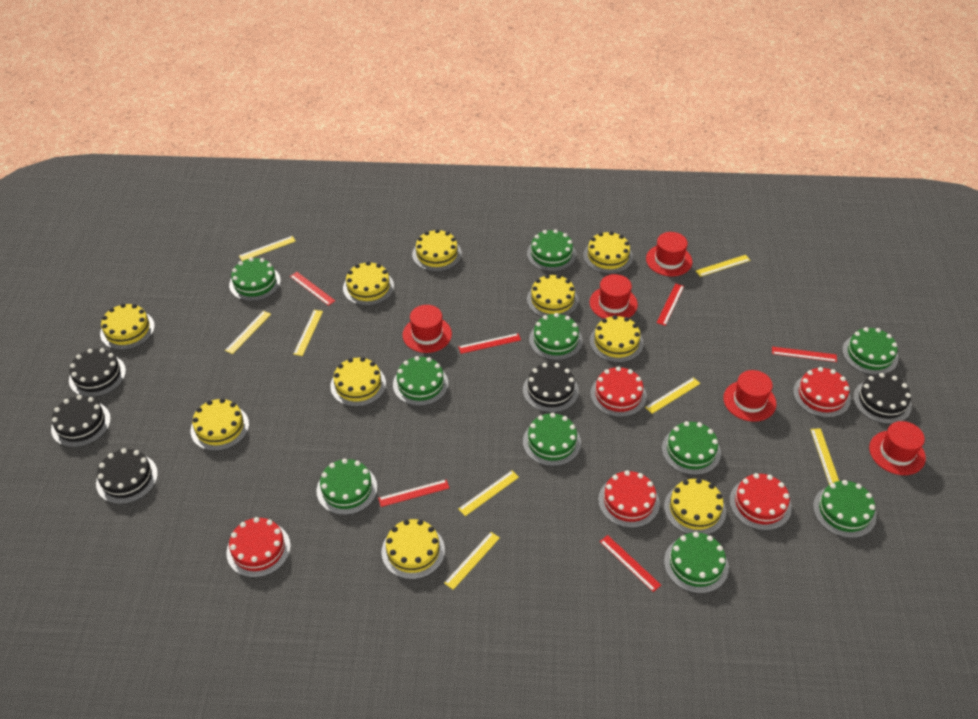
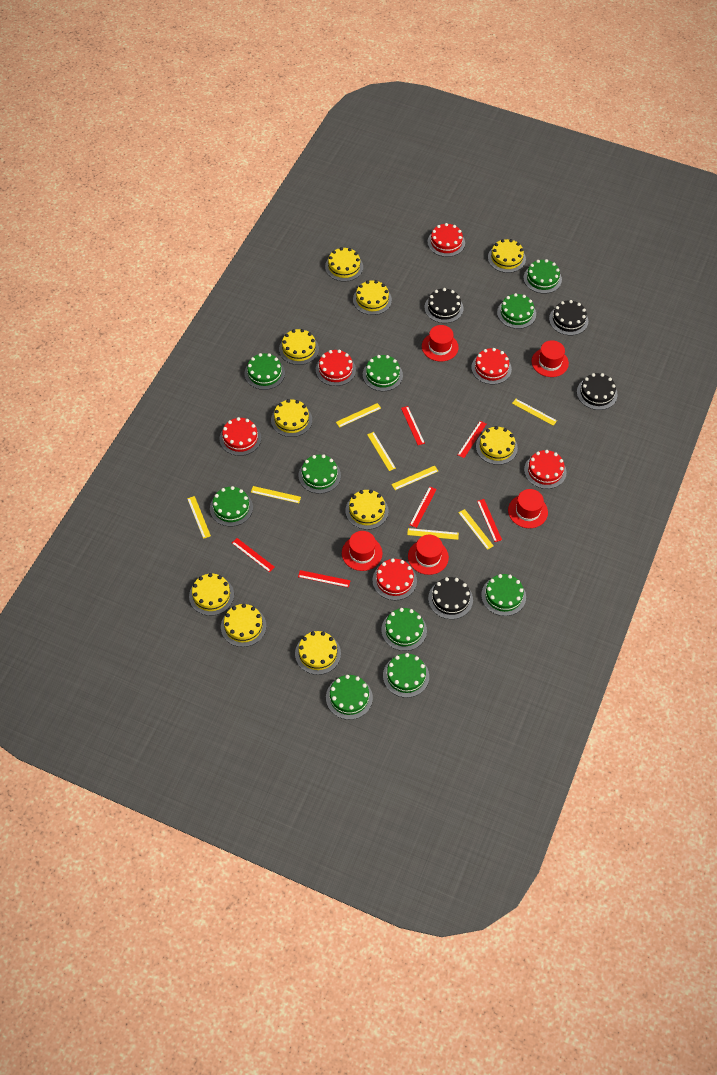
black cake: [51,395,111,447] [69,348,126,397] [96,448,158,504] [523,363,579,413] [853,373,912,424] = 5 -> [425,288,463,323] [428,577,473,619] [549,300,588,335] [577,373,618,410] = 4
red cake: [226,517,291,578] [590,366,647,417] [598,470,660,528] [729,473,792,531] [793,367,851,418] = 5 -> [219,417,261,456] [316,350,356,386] [372,558,417,600] [427,223,465,257] [471,348,512,385] [524,450,566,489] = 6

